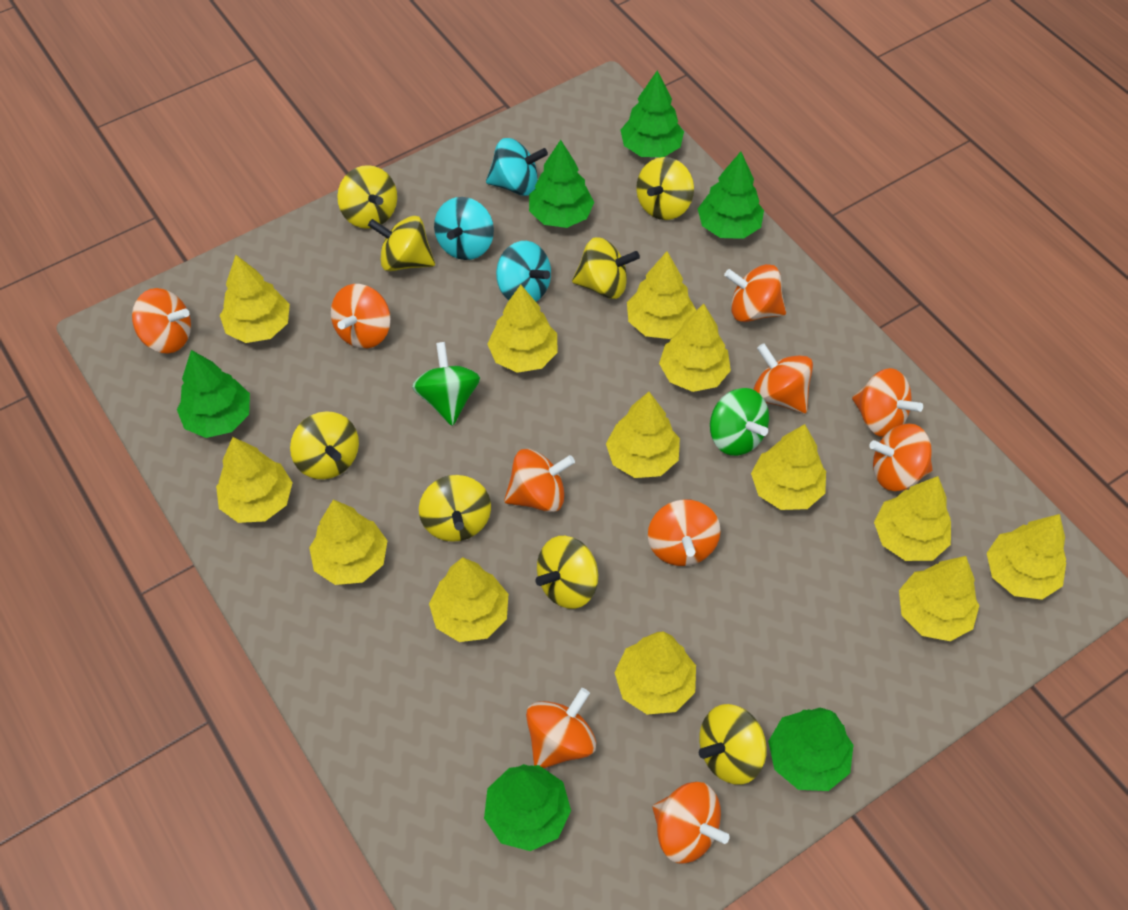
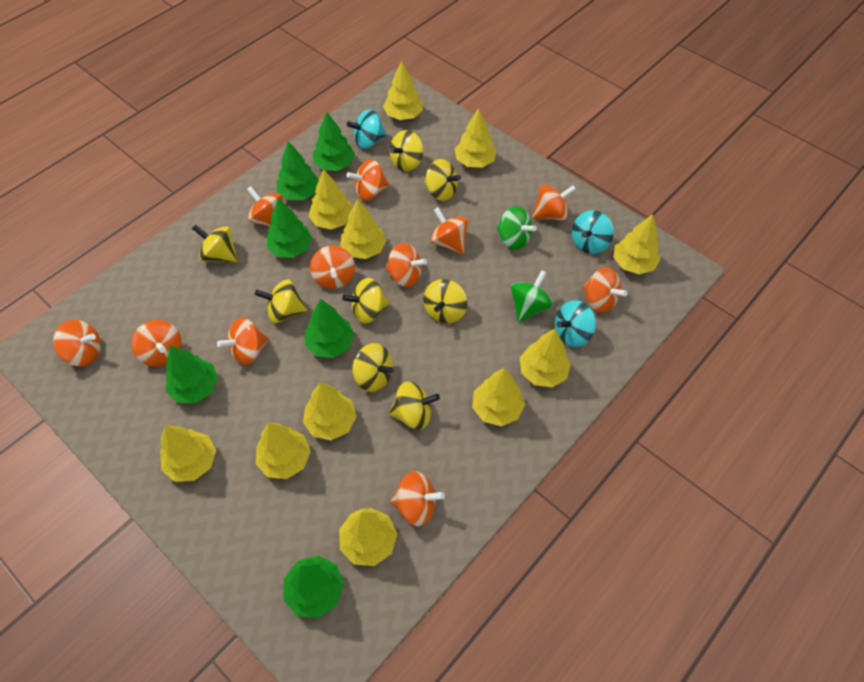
orange spinning top: [132,288,191,353] [331,284,391,349] [504,449,575,512] [526,688,596,768] [648,499,721,566] [652,782,730,864] [724,264,786,322] [753,343,813,414] [852,368,923,437] [869,424,933,491] = 10 -> [53,320,101,366] [131,320,182,366] [217,318,269,365] [247,186,283,227] [310,246,355,289] [346,159,389,201] [385,243,427,287] [390,471,445,526] [430,207,468,254] [532,185,576,220] [582,267,628,313] = 11
yellow tree: [216,437,293,523] [220,255,290,343] [309,499,387,585] [429,557,508,642] [488,285,558,373] [606,392,680,478] [614,632,696,715] [627,251,696,339] [659,304,731,392] [751,424,826,510] [874,476,951,561] [899,556,979,641] [987,514,1066,600] = 13 -> [160,426,216,482] [256,423,311,479] [303,382,357,440] [309,169,352,230] [339,508,397,566] [340,199,386,259] [383,61,423,120] [455,108,497,168] [472,368,525,426] [520,329,571,387] [613,214,661,274] = 11

